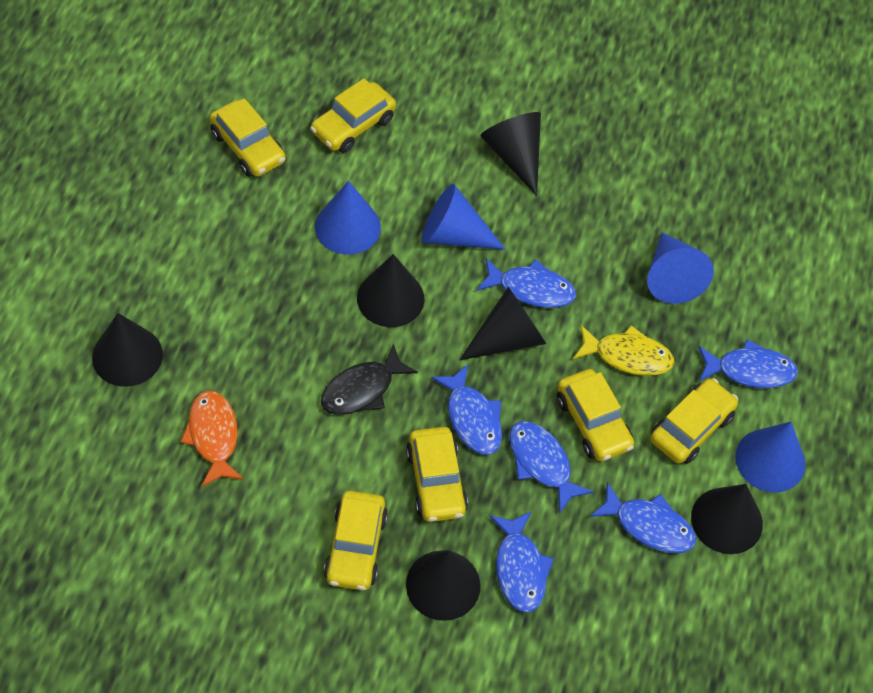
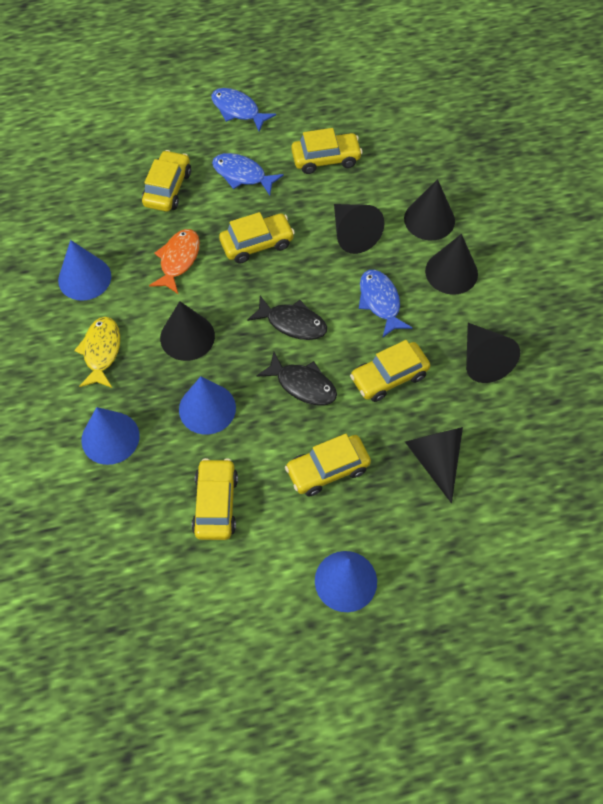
black fish: [321,343,418,415] = 1 -> [247,296,327,340] [256,352,337,405] = 2
blue fish: [431,365,502,455] [476,258,576,308] [489,511,554,613] [509,421,594,514] [590,482,696,553] [698,339,798,388] = 6 -> [211,88,276,132] [212,153,284,195] [359,270,412,337] = 3

